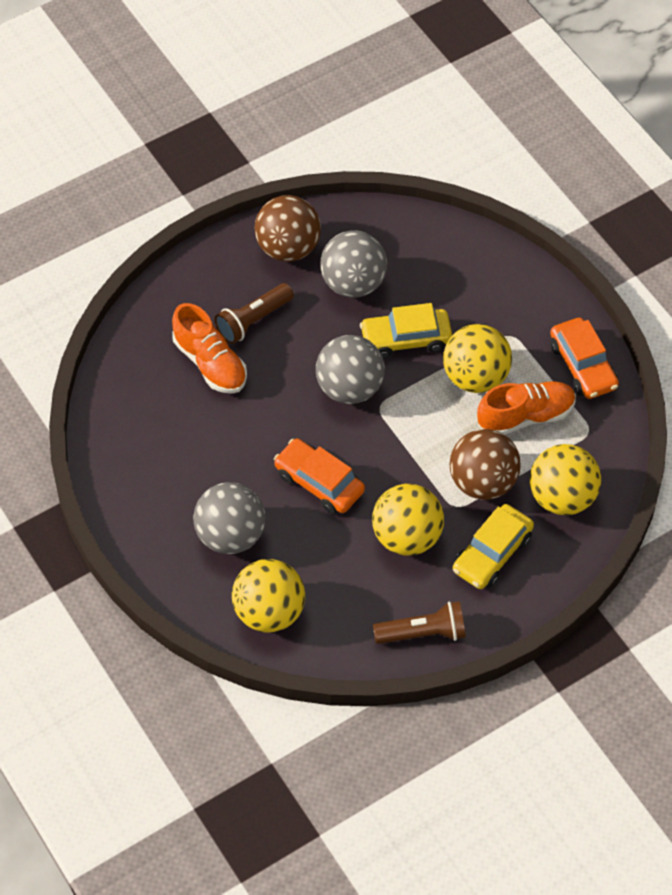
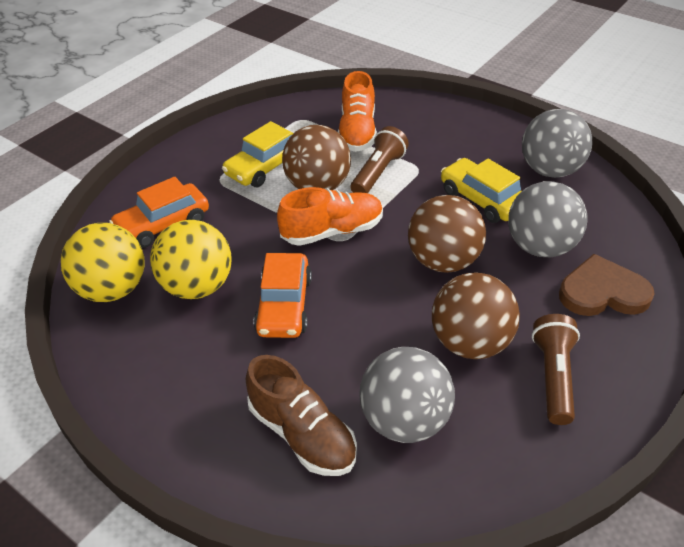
brown ball: [255,195,321,262] [450,429,521,500] = 2 -> [282,125,351,190] [408,195,486,273] [432,273,520,359] = 3
brown heart: none = 0 -> [559,254,655,316] = 1
brown shoe: none = 0 -> [246,355,357,476] = 1
yellow ball: [232,559,305,632] [372,484,444,556] [443,324,512,393] [530,444,601,515] = 4 -> [61,223,145,302] [150,220,232,299] = 2

